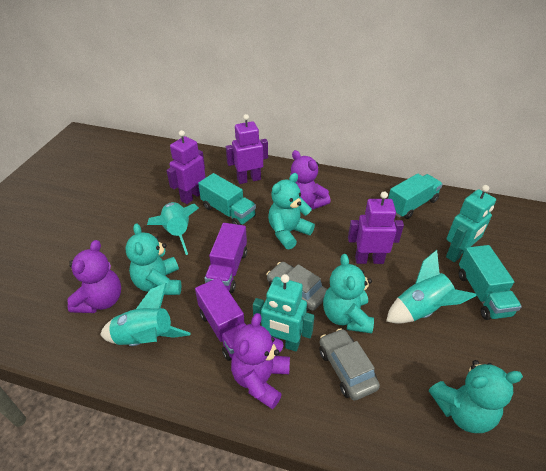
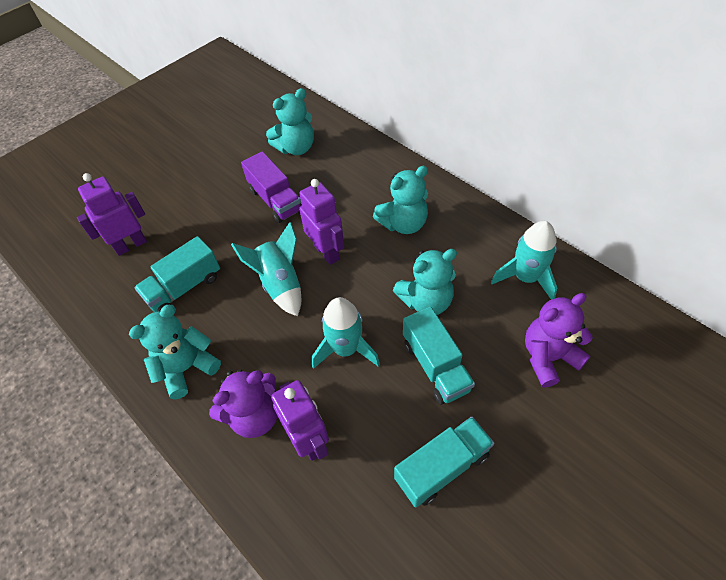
grey car: [267,262,327,312] [319,328,380,401] = 2 -> none = 0
purple teddy bear: [67,240,121,313] [231,313,290,409] [290,150,331,210] = 3 -> [209,369,278,438] [525,293,593,388] = 2
purple truck: [195,277,246,361] [204,223,247,293] = 2 -> [241,151,302,223] = 1
turquoise robot: [253,274,315,351] [446,185,496,262] = 2 -> none = 0

